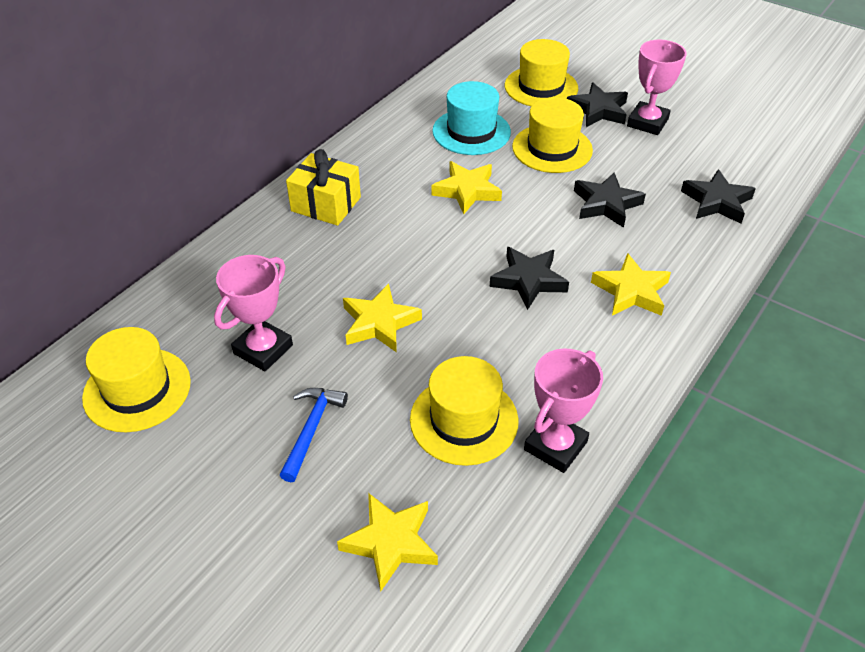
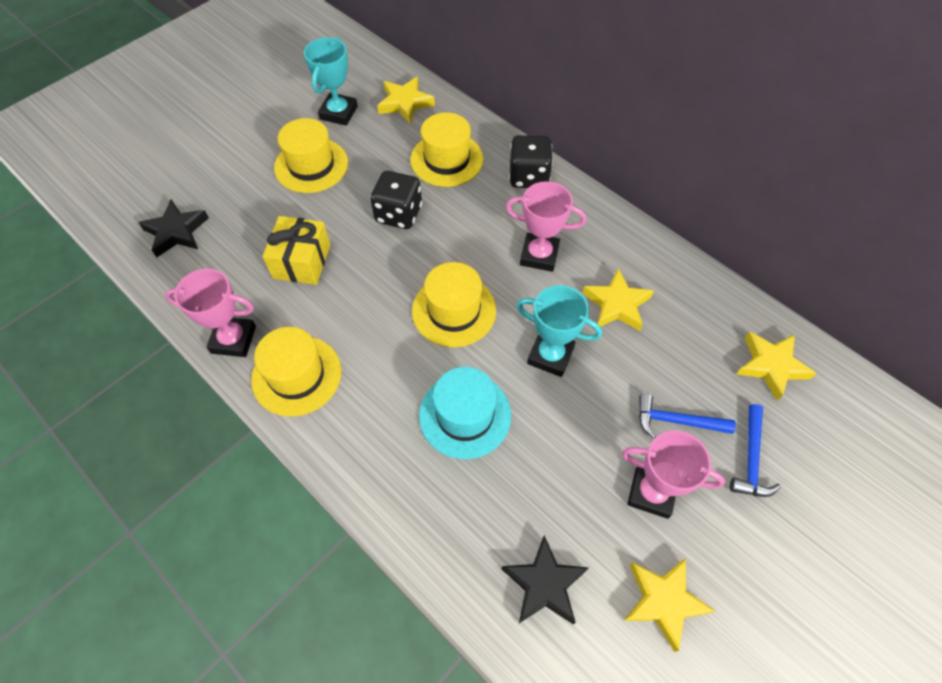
black dice: none = 0 -> [371,171,422,229] [509,135,553,188] = 2
black star: [490,247,569,310] [567,83,628,127] [574,172,646,228] [681,169,756,224] = 4 -> [138,200,209,257] [501,535,589,625] = 2
blue hammer: [279,388,348,482] = 1 -> [639,393,736,439] [730,404,781,497] = 2
turquoise trophy: none = 0 -> [304,37,358,126] [516,285,602,377] = 2

